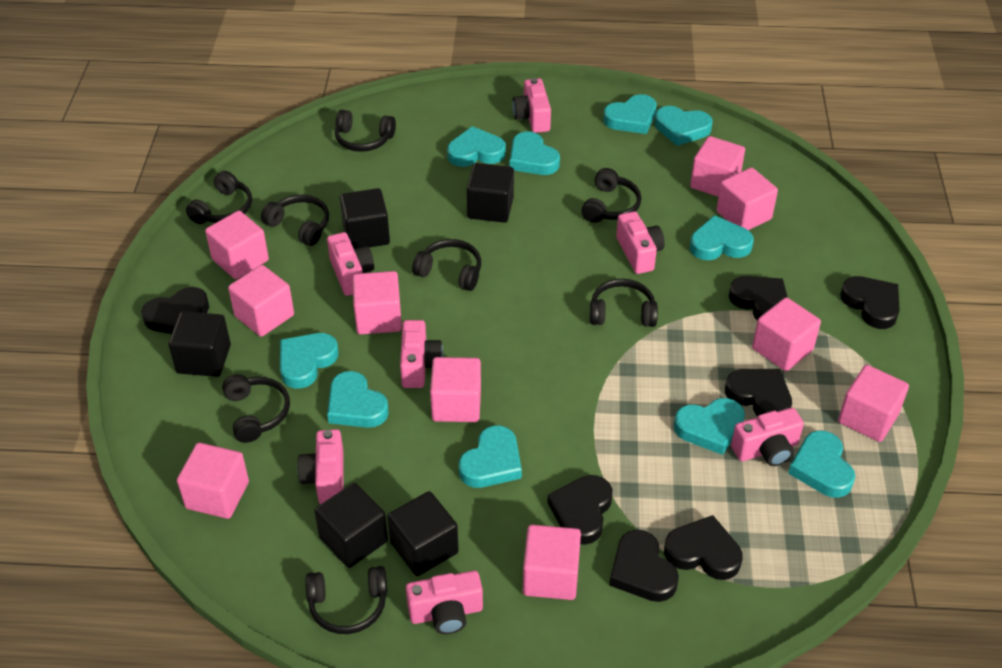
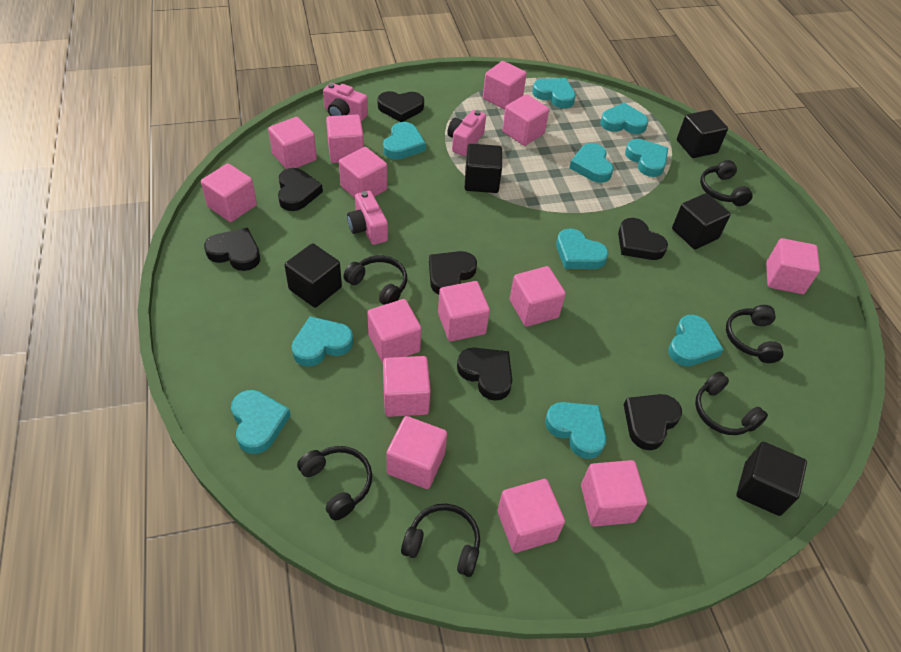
black headphones: [186,171,252,224] [222,374,290,443] [261,195,329,246] [305,566,387,634] [335,110,396,152] [412,239,481,291] [581,168,641,223] [590,279,658,327] = 8 -> [297,446,372,520] [344,255,407,305] [401,504,480,577] [695,371,768,435] [700,160,753,206] [726,305,784,363] = 6
pink camera: [297,429,343,505] [327,232,374,296] [400,320,443,388] [406,571,483,634] [512,78,551,133] [616,211,665,274] [731,408,804,466] = 7 -> [323,83,368,121] [347,191,388,245] [447,110,486,156] = 3
pink cube: [177,443,249,519] [205,211,269,279] [228,265,294,337] [352,271,402,334] [430,357,481,422] [523,525,581,600] [690,136,745,197] [716,167,778,230] [752,297,821,371] [838,365,909,442] = 10 -> [201,163,257,222] [268,117,317,169] [326,115,364,163] [339,147,387,198] [367,299,421,363] [383,356,431,417] [386,416,447,489] [438,281,490,341] [483,61,527,110] [497,479,565,553] [502,94,549,146] [510,266,566,327] [581,460,647,527] [766,238,820,294] = 14

